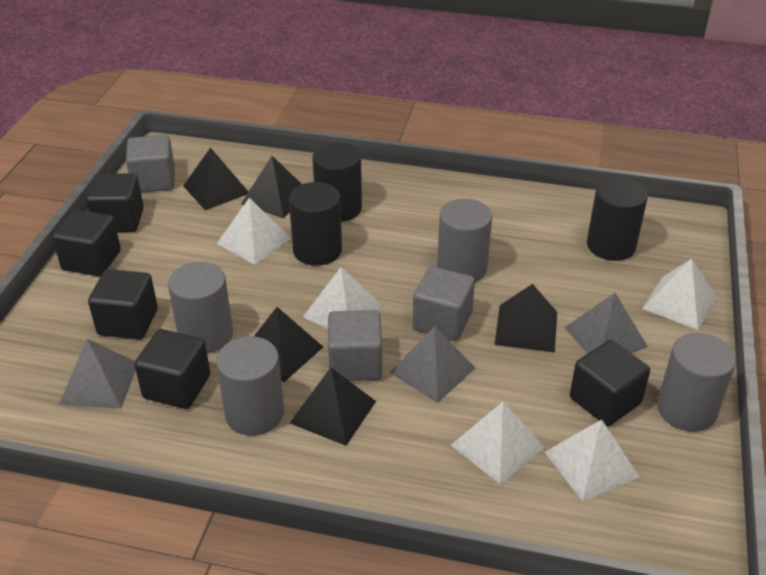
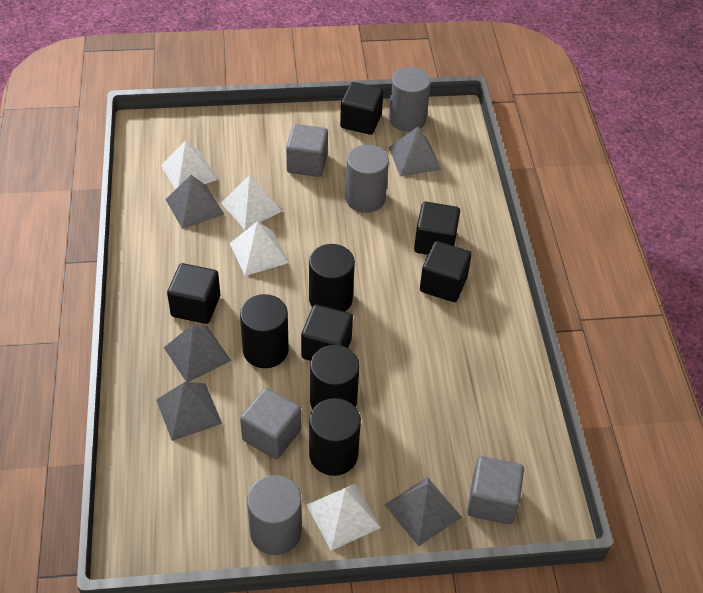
black cylinder: [289,182,342,266] [312,142,362,222] [587,178,648,261] = 3 -> [240,294,289,368] [309,244,355,312] [309,398,361,476] [310,345,360,409] = 4
black pyramid: [183,147,248,210] [241,156,302,219] [254,307,323,382] [290,368,376,446] [495,284,557,352] = 5 -> none = 0
grey cylinder: [168,262,233,353] [216,336,284,436] [437,199,492,282] [657,333,736,432] = 4 -> [247,475,302,555] [345,145,389,213] [389,67,431,132] = 3
grey pyramid: [59,339,136,409] [390,326,475,403] [564,293,648,353] = 3 -> [156,382,222,441] [164,324,231,382] [166,175,224,229] [385,477,462,547] [389,127,441,177] = 5
white pyramid: [217,198,291,265] [303,267,382,328] [451,402,545,485] [545,419,639,501] [642,259,716,330] = 5 -> [161,140,218,190] [221,175,282,230] [230,221,289,276] [307,483,381,551] = 4

